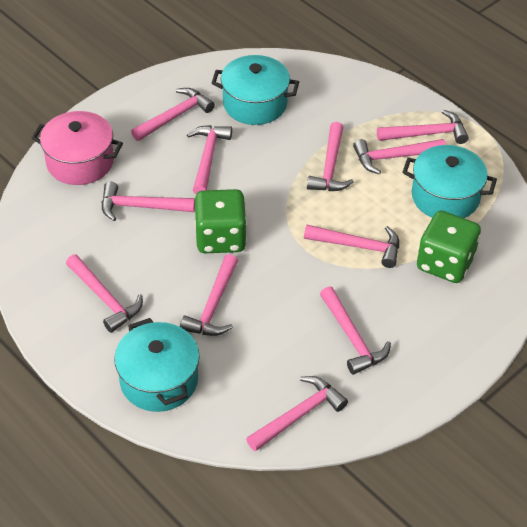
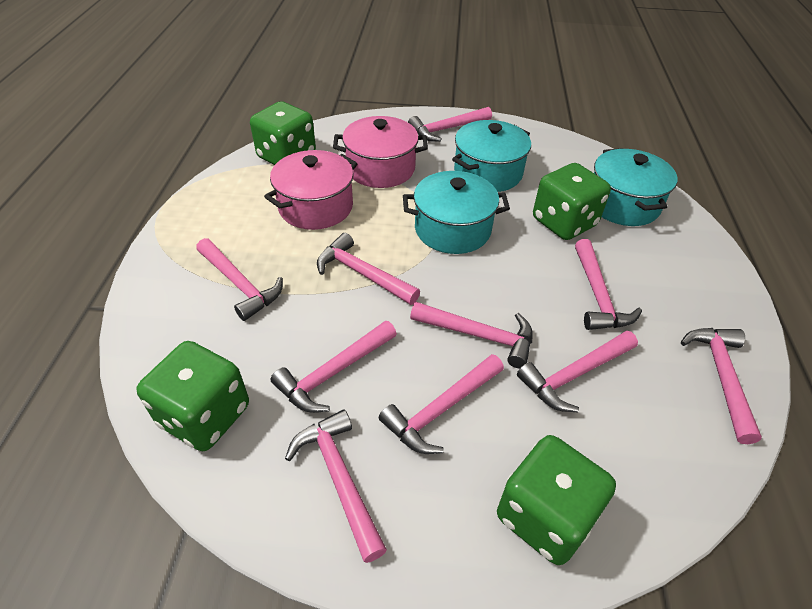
green dice: [195,189,247,253] [417,211,481,283] = 2 -> [136,341,249,451] [250,101,316,165] [497,435,616,565] [533,163,611,240] = 4
pink hammer: [66,254,143,333] [102,182,195,221] [131,88,215,141] [180,254,238,336] [187,125,232,194] [246,376,348,451] [304,225,399,268] [307,122,354,191] [320,286,391,375] [353,139,446,174] [377,110,469,144] = 11 -> [196,238,283,321] [271,321,397,413] [285,410,387,563] [317,233,420,305] [379,354,504,454] [408,107,492,142] [410,302,533,368] [517,331,638,412] [575,239,642,330] [681,328,762,444] = 10
pink pot: [32,111,123,185] = 1 -> [264,150,358,230] [333,116,428,188] = 2

